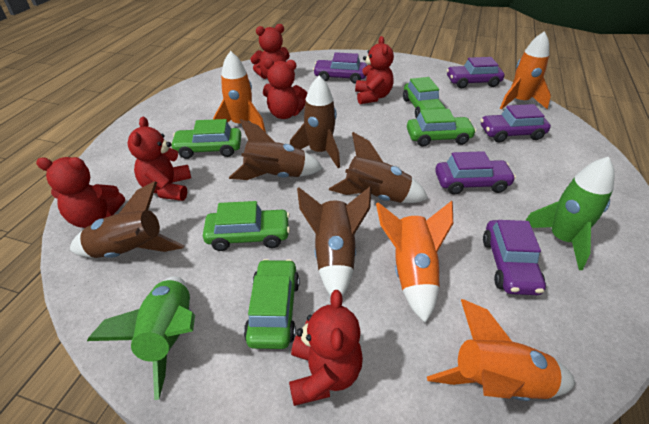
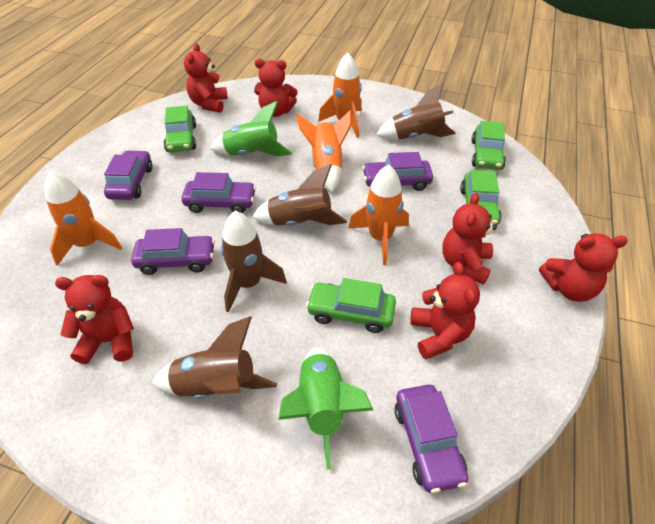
brown rocket: [70,181,185,258] [229,119,323,180] [290,76,340,168] [297,187,371,296] [329,132,428,203] = 5 -> [152,316,277,398] [221,211,287,312] [252,164,347,226] [376,83,456,140] = 4
green car: [170,119,241,159] [203,201,290,251] [244,259,300,349] [403,77,446,118] [407,109,476,147] = 5 -> [164,106,196,152] [306,278,396,333] [460,170,502,226] [472,121,506,170] = 4

